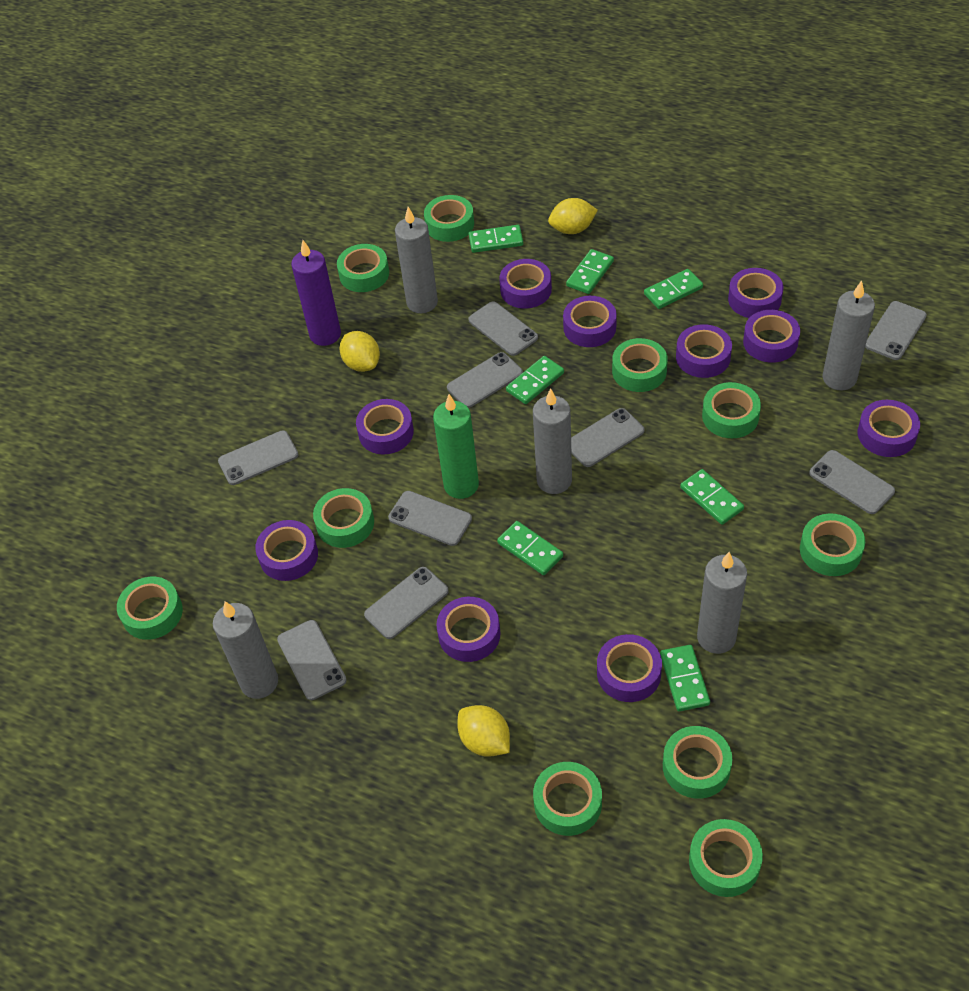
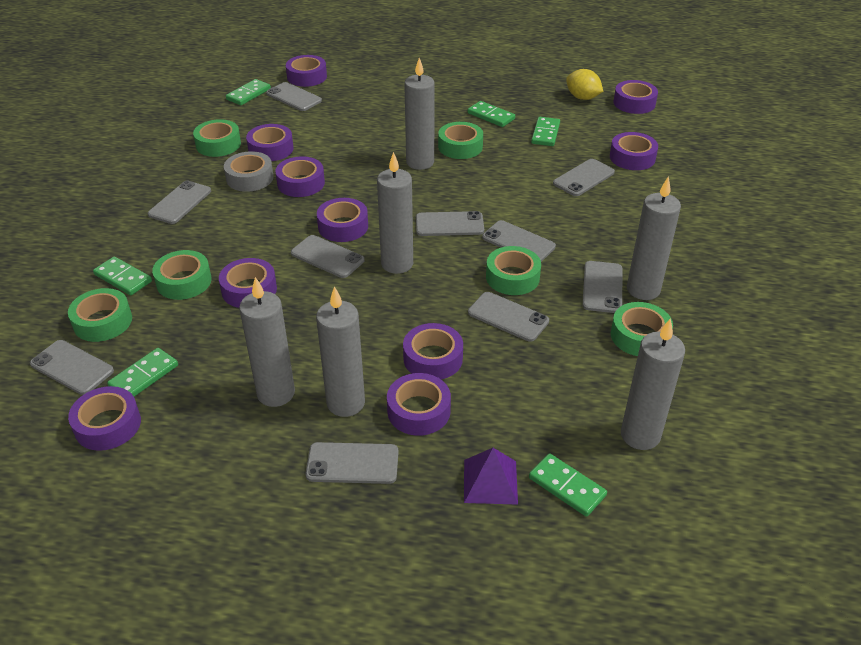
green candle: [433,394,479,499] = 1 -> none = 0
green domino: [469,225,523,253] [497,521,563,575] [506,356,564,404] [566,249,614,294] [644,269,703,309] [660,645,710,711] [680,469,744,525] = 7 -> [93,257,152,295] [107,348,178,397] [226,79,271,105] [468,101,515,127] [529,454,607,517] [531,117,560,146] = 6
green tape: [117,577,183,640] [313,488,374,548] [337,244,389,292] [424,195,474,242] [533,762,602,836] [612,338,668,392] [663,726,732,799] [689,819,763,897] [702,382,761,438] [800,513,865,576] = 10 -> [68,288,132,342] [152,250,212,300] [193,119,241,157] [438,122,483,159] [486,246,541,295] [611,302,673,356] = 6
grey candle: [213,602,278,699] [395,207,438,313] [533,388,572,494] [697,552,747,654] [823,281,875,391] = 5 -> [239,277,295,407] [316,286,365,417] [377,152,413,274] [404,58,435,170] [621,319,685,450] [627,176,681,300] = 6
grey phone: [218,430,299,485] [277,620,347,700] [364,567,449,639] [388,491,472,546] [447,352,523,408] [468,301,538,356] [571,408,645,467] [809,450,895,514] [865,301,927,360] = 9 -> [30,340,114,395] [148,181,211,224] [266,82,322,111] [291,235,364,278] [305,442,399,484] [416,211,484,236] [468,292,549,342] [482,220,556,262] [553,159,615,196] [583,261,622,313] = 10
grey tape: none = 0 -> [224,151,274,192] = 1
purple candle: [291,240,341,346] = 1 -> none = 0
purple pyramid: none = 0 -> [464,448,518,505] = 1
yellow lemon: [340,331,380,372] [457,705,510,757] [548,198,598,234] = 3 -> [566,69,603,100] = 1

